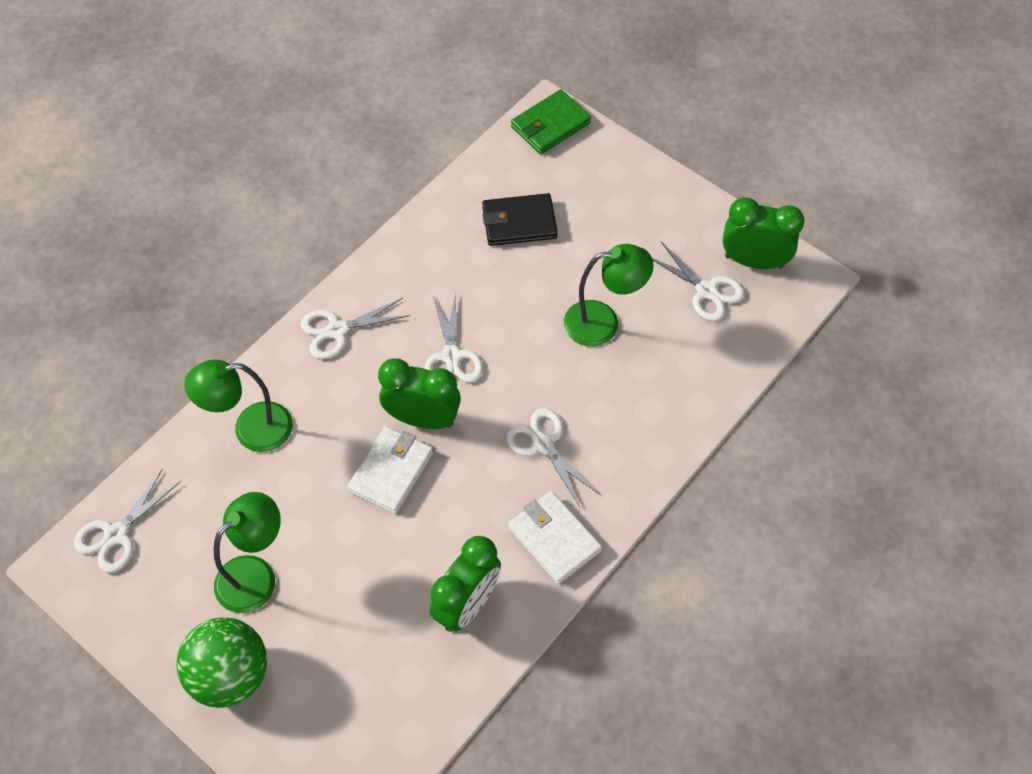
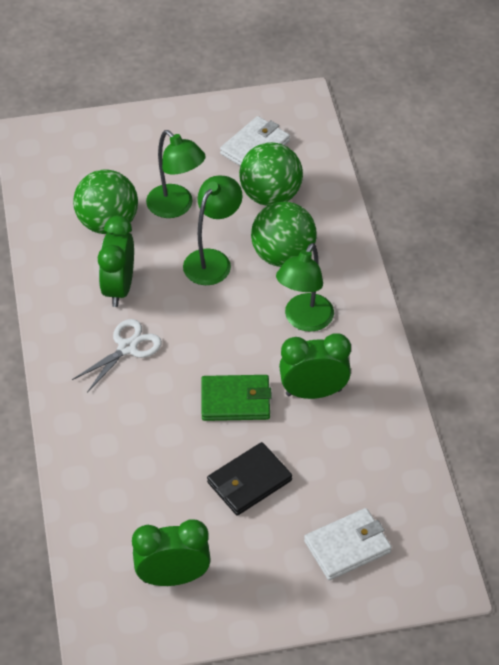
green ball: [177,617,267,708] = 1 -> [73,169,138,234] [239,142,303,206] [251,201,317,267] = 3
white scissors: [74,469,180,573] [300,298,410,359] [424,294,483,382] [505,408,599,507] [652,241,745,321] = 5 -> [72,319,162,393] = 1

